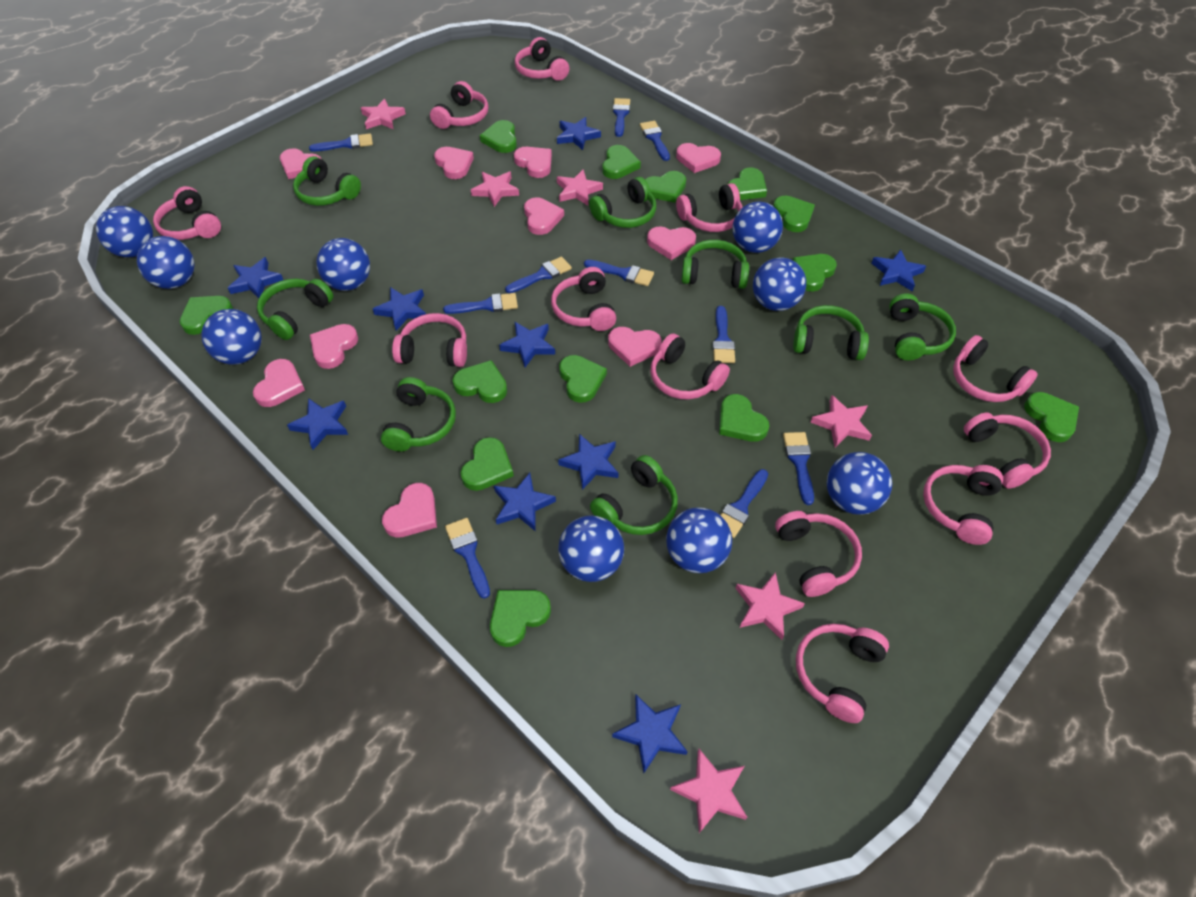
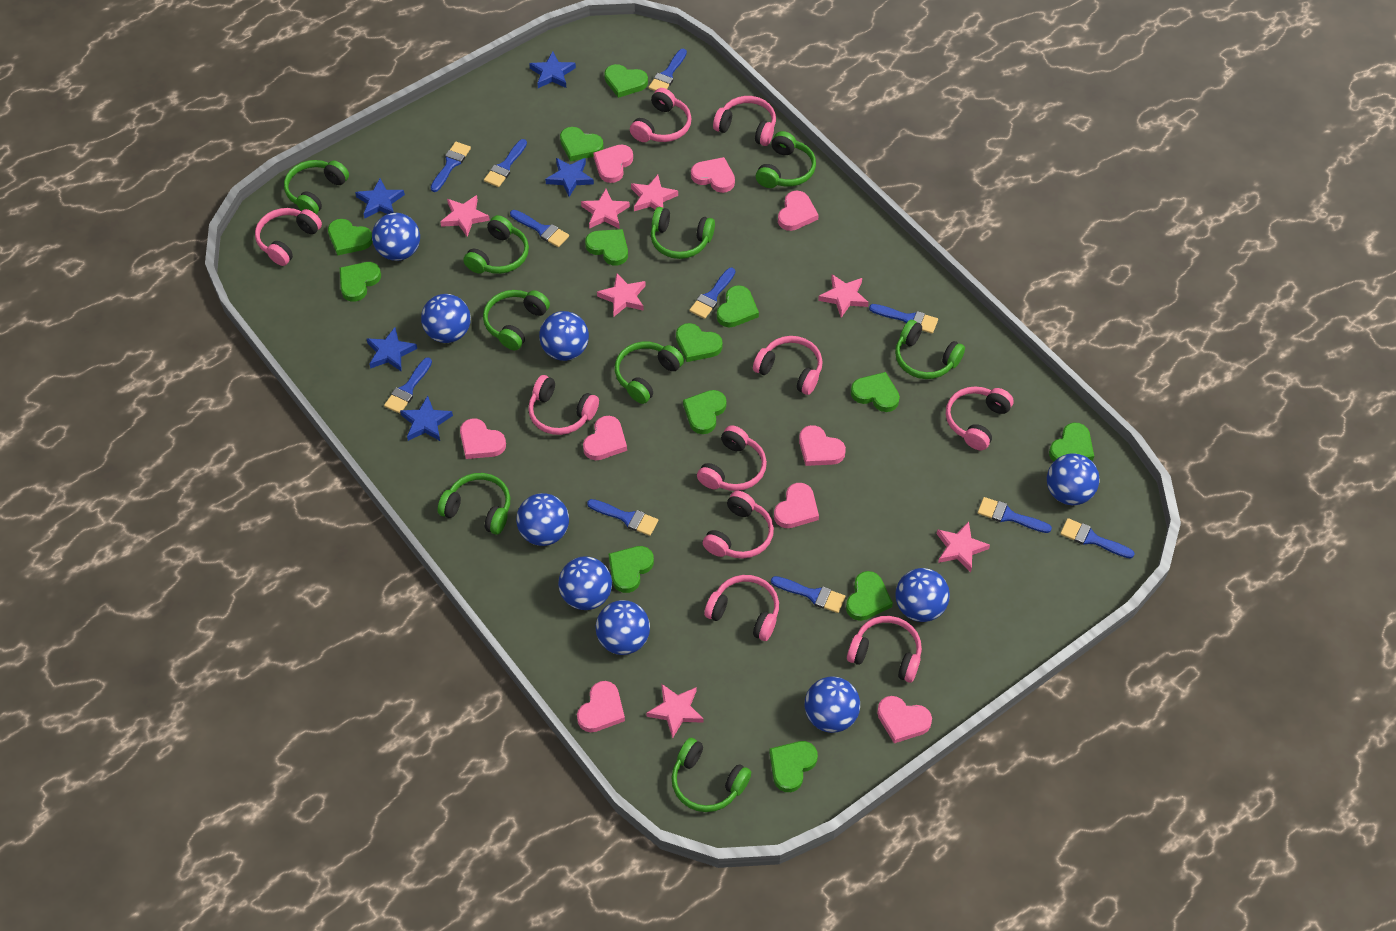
blue brush: [309,133,373,152] [443,293,518,314] [445,518,490,599] [505,256,572,293] [584,260,654,286] [613,98,630,137] [640,121,670,161] [712,306,735,363] [720,469,768,538] [783,432,814,505] = 10 -> [384,357,432,414] [431,142,471,192] [484,139,527,187] [510,210,569,247] [587,499,658,536] [648,49,687,91] [689,268,735,319] [771,576,845,613] [869,304,938,334] [978,497,1052,533] [1060,518,1135,559] = 11
blue star: [228,257,283,298] [287,398,348,450] [373,287,426,331] [494,473,556,531] [499,322,555,367] [557,117,601,150] [558,434,619,490] [612,695,688,773] [871,249,926,291] = 9 -> [355,179,405,218] [367,327,417,372] [400,396,453,441] [529,51,576,88] [545,158,594,197] = 5
green headphones: [257,278,333,340] [293,156,361,206] [381,377,456,452] [589,177,656,228] [590,455,678,535] [681,240,749,289] [793,305,869,360] [889,293,956,360] = 8 -> [284,160,349,215] [438,473,510,535] [463,215,529,274] [483,290,550,350] [615,342,684,404] [651,207,715,259] [671,738,751,812] [756,131,816,188] [895,320,965,379] = 9
pink headphones: [153,186,221,240] [392,313,467,367] [430,81,488,129] [515,37,569,81] [551,267,616,331] [651,333,730,399] [676,183,742,232] [775,511,862,597] [796,624,889,723] [923,465,1003,545] [953,335,1038,402] [964,412,1051,489] = 12 -> [255,208,322,266] [528,375,599,435] [630,88,692,142] [697,425,767,491] [703,491,774,559] [704,575,779,641] [713,96,776,146] [753,336,823,395] [847,616,922,683] [946,386,1013,450] = 10
pink heart: [253,359,305,407] [280,148,321,179] [310,324,358,369] [382,483,437,538] [434,147,474,179] [514,147,552,178] [524,198,564,235] [608,327,662,367] [647,227,696,260] [676,143,721,173] = 10 -> [460,419,506,459] [577,681,625,732] [583,416,627,460] [593,144,633,183] [691,157,735,193] [774,483,819,528] [778,191,819,231] [799,425,846,466] [877,696,932,743] = 9
pink star: [361,99,406,129] [471,172,519,207] [557,169,603,205] [670,749,747,833] [736,572,805,640] [810,395,872,447] = 6 -> [440,195,490,236] [581,189,630,229] [597,273,646,317] [631,175,678,211] [646,684,704,739] [818,274,869,318] [937,521,990,572] = 7

